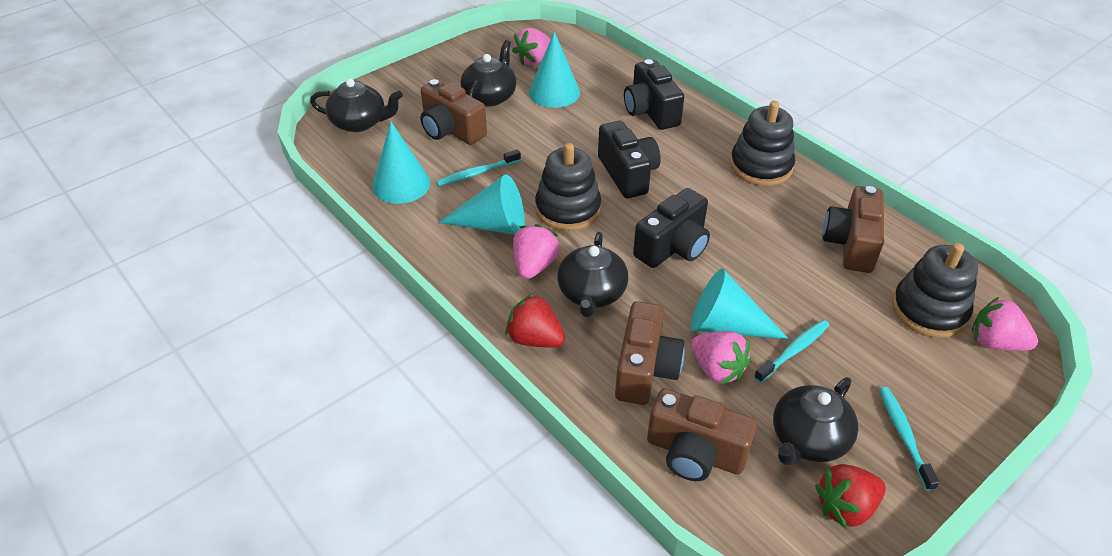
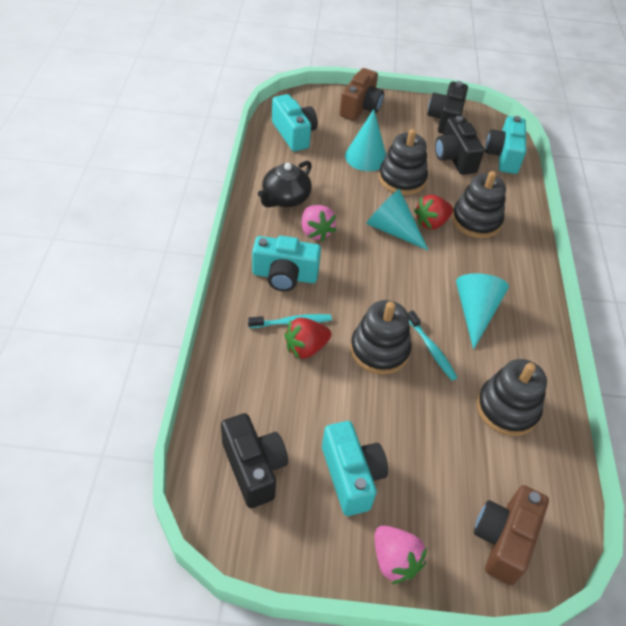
black stacking toy: [535,143,601,231] [730,101,795,186] [892,243,978,338] = 3 -> [350,300,411,375] [379,129,428,195] [452,171,506,238] [477,359,547,436] = 4
black teapot: [310,78,403,132] [460,40,516,107] [557,232,628,317] [773,377,858,465] = 4 -> [258,161,312,207] = 1
brown camera: [421,79,487,145] [615,301,685,405] [647,388,757,481] [823,186,884,273] = 4 -> [339,68,384,121] [474,485,549,585] = 2
pink strawberry: [512,28,550,65] [513,224,560,279] [691,331,751,385] [972,297,1038,351] = 4 -> [302,205,336,242] [375,525,427,584] = 2
turquoise camera: none = 0 -> [252,236,321,291] [272,94,318,151] [322,421,388,516] [485,116,526,174] = 4
turquoise cone: [372,122,430,204] [439,174,525,235] [529,31,580,108] [691,268,789,339] = 4 -> [345,109,386,171] [366,189,429,251] [456,274,509,350] = 3
turquoise toothbrush: [436,149,521,187] [754,320,830,383] [879,387,939,491] = 3 -> [248,314,332,328] [408,311,458,381] = 2

